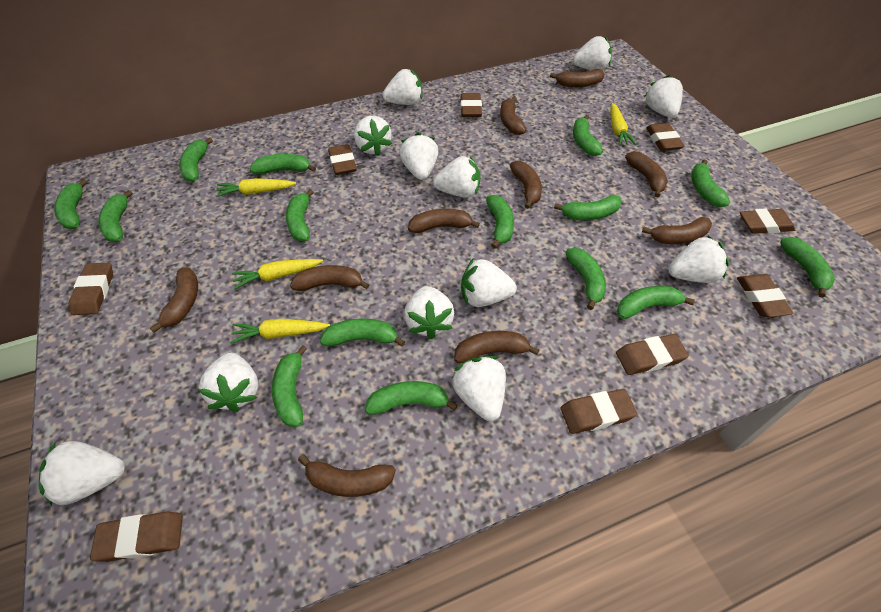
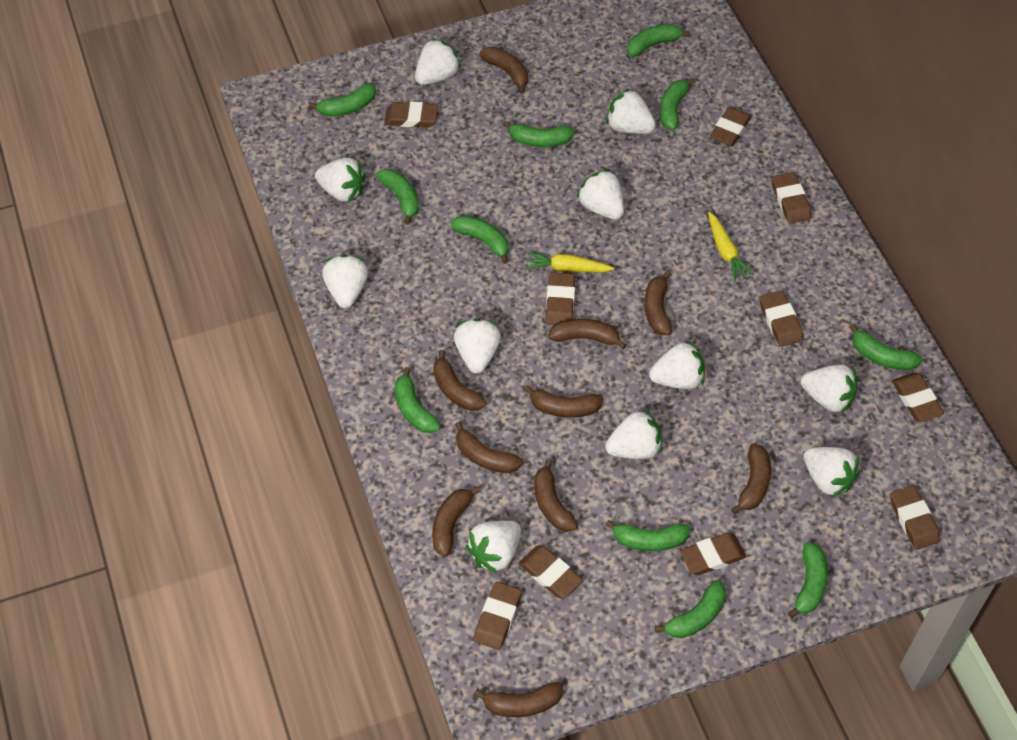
brown eraser: [69,263,113,315] [90,511,183,562] [328,144,357,175] [460,93,482,117] [561,389,637,434] [616,334,689,375] [646,123,685,151] [737,274,794,317] [740,208,795,234] = 9 -> [384,102,438,127] [474,582,522,650] [519,546,583,598] [546,272,575,325] [680,533,746,575] [710,107,751,146] [760,291,803,347] [772,172,811,224] [890,486,940,550] [892,373,944,422] = 10
green banana: [54,179,87,229] [98,190,133,242] [179,137,213,182] [250,154,316,175] [272,345,307,427] [286,189,313,241] [320,319,405,346] [365,381,458,415] [486,195,514,249] [554,195,622,220] [565,248,606,310] [573,115,603,156] [617,286,695,319] [691,159,730,207] [780,237,835,298] = 15 -> [309,83,376,117] [376,169,419,225] [395,367,441,433] [451,215,509,264] [503,121,574,147] [605,520,690,551] [627,24,690,57] [655,580,726,638] [660,78,695,130] [788,542,828,618] [850,324,922,370] = 11
white strawberry: [39,441,125,506] [199,353,258,412] [354,116,392,156] [383,69,422,105] [399,133,438,180] [404,286,454,339] [433,156,481,198] [452,356,506,421] [461,258,517,307] [573,36,612,70] [644,75,683,118] [668,236,729,283] = 12 -> [315,158,366,202] [322,255,368,308] [415,38,461,85] [454,318,501,374] [466,521,521,574] [577,169,624,220] [605,409,662,459] [606,89,656,134] [649,341,705,389] [801,365,857,414] [803,447,859,497] = 11
yellow carrot: [216,178,296,197] [230,319,330,344] [232,259,323,289] [611,103,637,146] = 4 -> [525,252,614,272] [708,212,754,281] = 2

